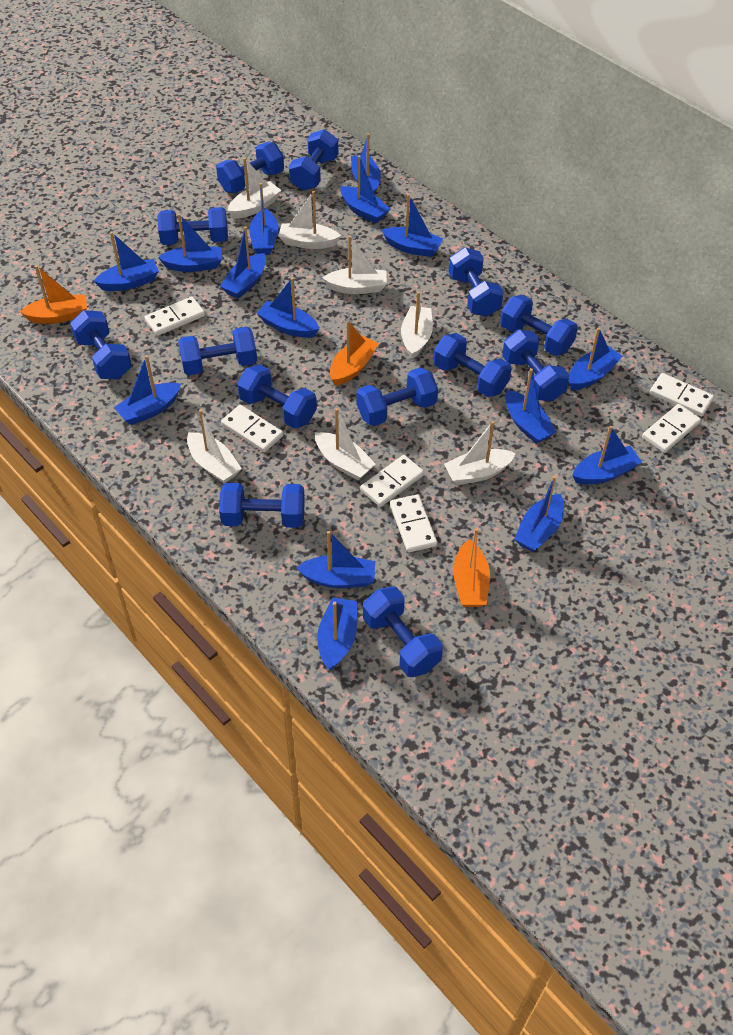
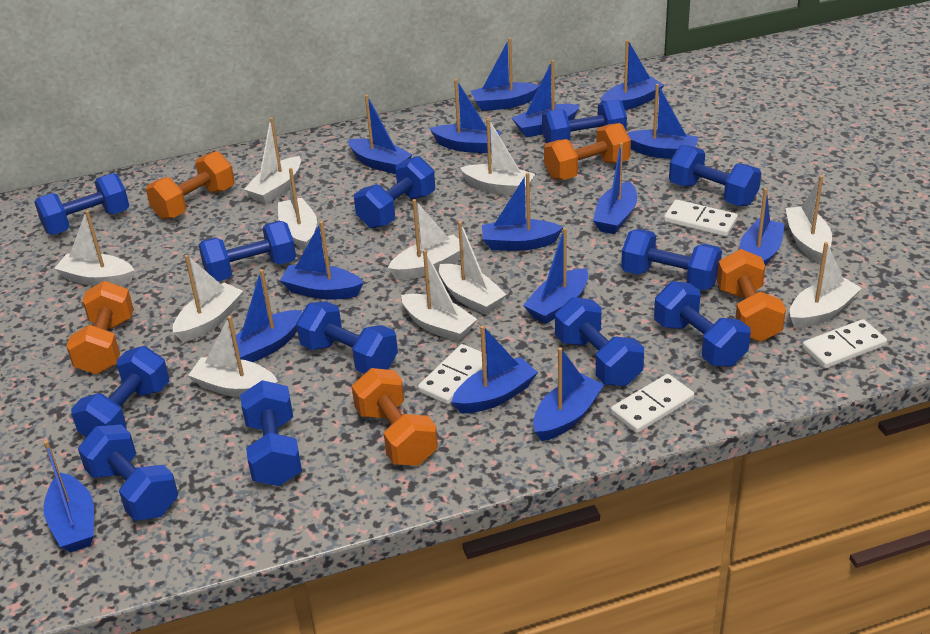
blue dumbbell: [70,310,132,379] [157,207,228,245] [178,327,257,376] [216,142,284,193] [219,483,305,528] [237,364,317,429] [289,129,338,191] [357,367,438,426] [363,587,443,677] [433,333,512,397] [449,247,504,317] [500,295,578,356] [502,330,569,401] = 13 -> [34,173,129,235] [71,346,169,437] [78,424,178,521] [198,221,296,281] [240,380,302,486] [296,301,398,374] [354,156,435,228] [542,99,627,143] [555,297,644,386] [621,229,722,290] [654,281,751,367] [669,145,761,206] = 12
orange boat: [20,265,87,324] [330,321,379,386] [453,528,490,607] = 3 -> none = 0
orange dumbbell: none = 0 -> [66,281,134,374] [146,151,235,220] [352,368,438,466] [544,123,631,180] [717,249,786,342] = 5
white boat: [187,409,242,483] [228,158,281,219] [278,191,341,249] [315,408,376,480] [323,235,387,294] [401,291,433,359] [444,421,516,485] = 7 -> [54,210,135,286] [173,255,243,342] [188,316,278,398] [244,117,301,204] [278,168,317,251] [388,199,460,280] [401,250,477,342] [439,221,506,315] [460,118,535,196] [785,175,832,264] [790,242,862,328] = 11
white domino: [145,297,205,336] [221,405,283,452] [360,455,424,507] [390,494,437,552] [642,404,701,453] [650,373,714,417] = 6 -> [418,344,487,405] [611,374,694,433] [664,200,738,237] [802,319,887,369] = 4

